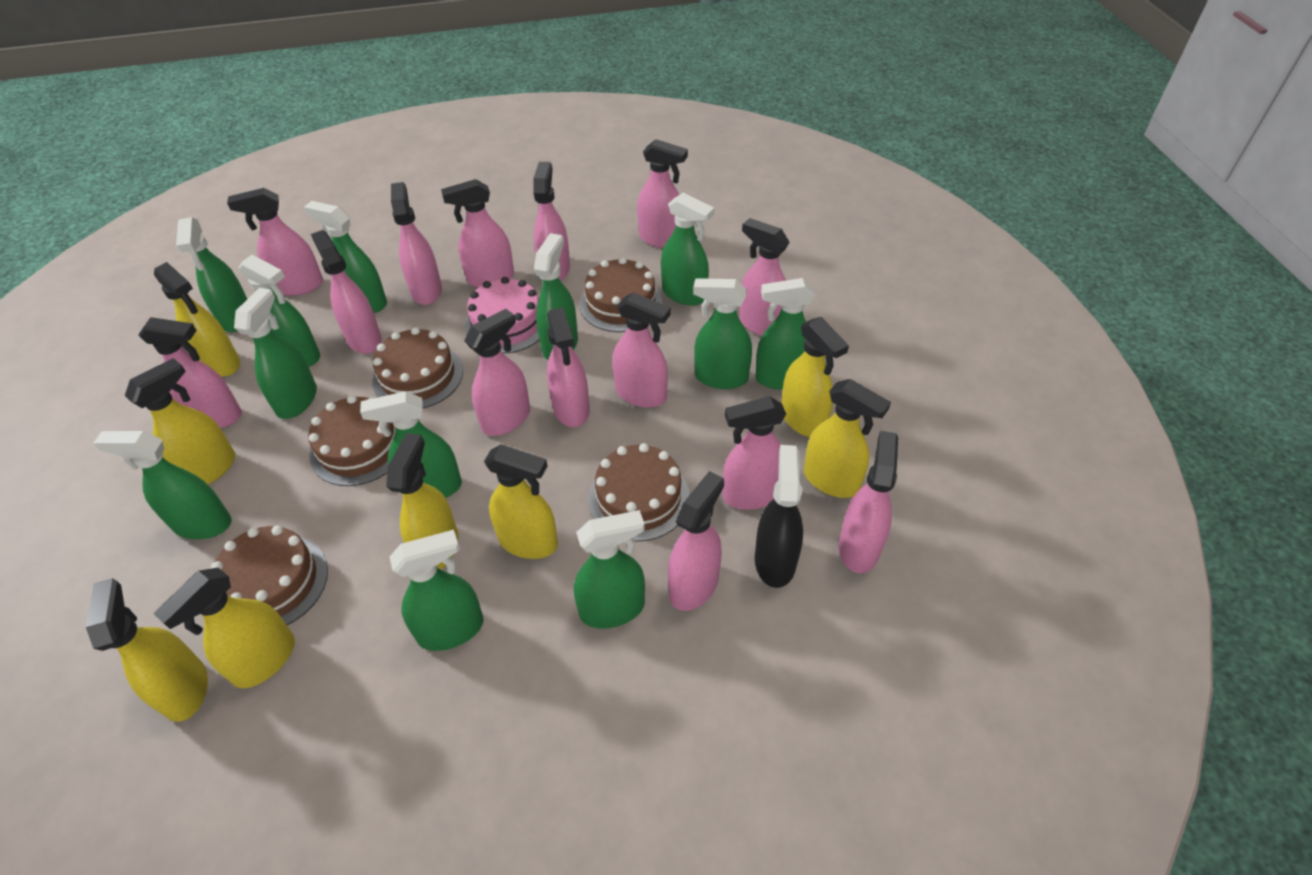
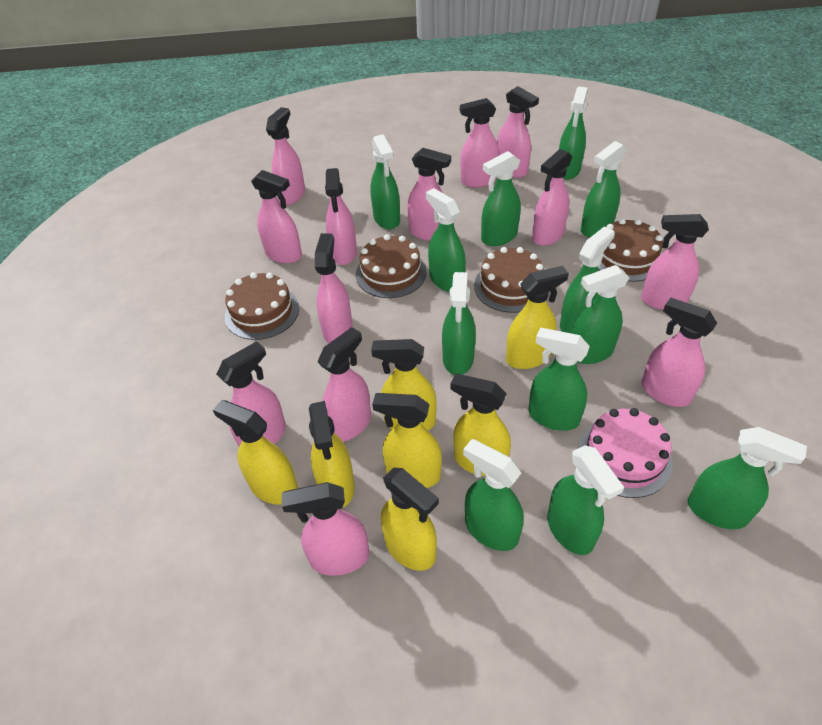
black spray bottle: [755,445,803,588] = 1 -> none = 0
brown cake: [211,525,328,625] [308,395,395,486] [372,327,463,409] [580,257,663,332] [589,443,690,542] = 5 -> [225,272,299,340] [356,234,427,298] [474,247,544,313] [598,218,663,282] = 4
pink spray bottle: [139,317,242,428] [227,188,323,296] [311,230,382,354] [391,182,442,305] [441,179,514,288] [464,309,530,436] [533,162,570,281] [547,307,590,427] [613,292,671,408] [637,139,688,248] [668,471,724,611] [723,397,786,510] [739,218,789,336] [839,431,898,573] = 14 -> [216,341,286,446] [251,170,302,263] [266,107,305,205] [282,482,369,576] [315,233,352,343] [317,327,371,442] [325,168,357,265] [407,148,451,241] [460,98,499,188] [497,86,539,178] [532,149,572,246] [641,214,709,310] [641,298,717,407] = 13
yellow spray bottle: [86,578,208,722] [125,358,235,484] [154,262,240,377] [154,568,295,688] [386,433,459,570] [484,444,558,559] [781,317,849,437] [804,379,891,498] = 8 -> [213,400,298,505] [309,401,355,508] [371,339,437,430] [372,393,442,488] [381,468,439,571] [451,374,511,476] [506,266,569,369] = 7

